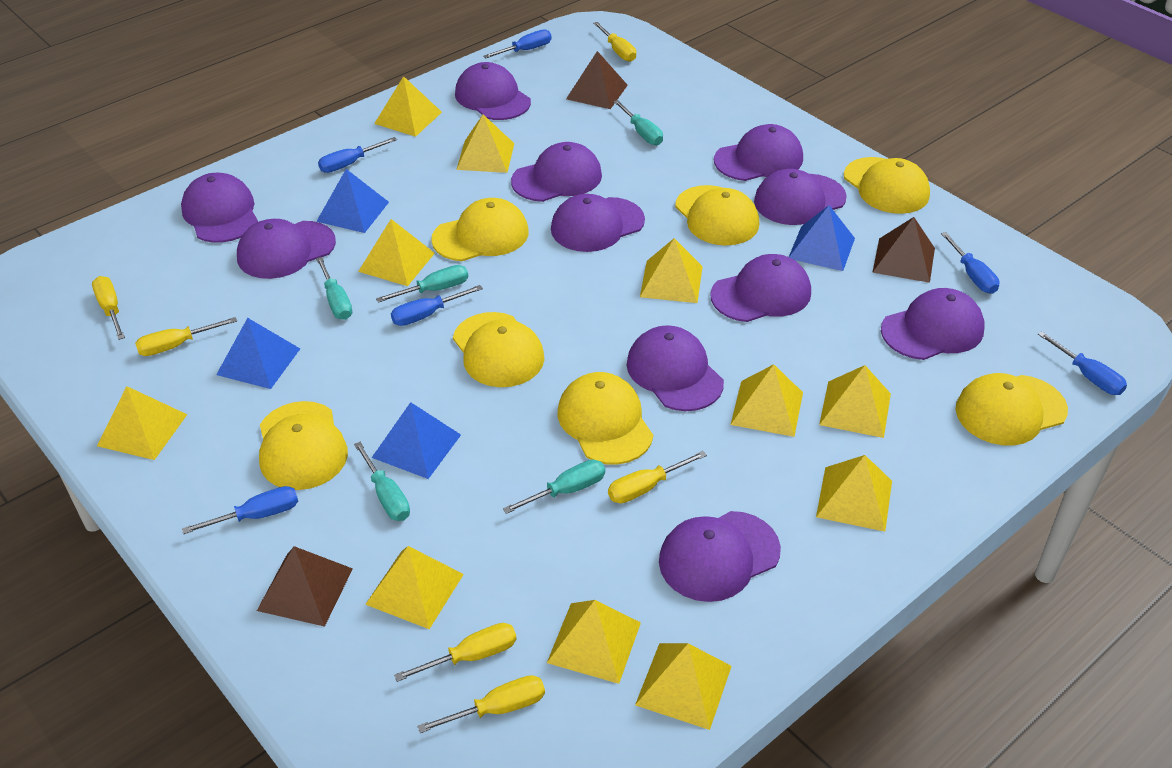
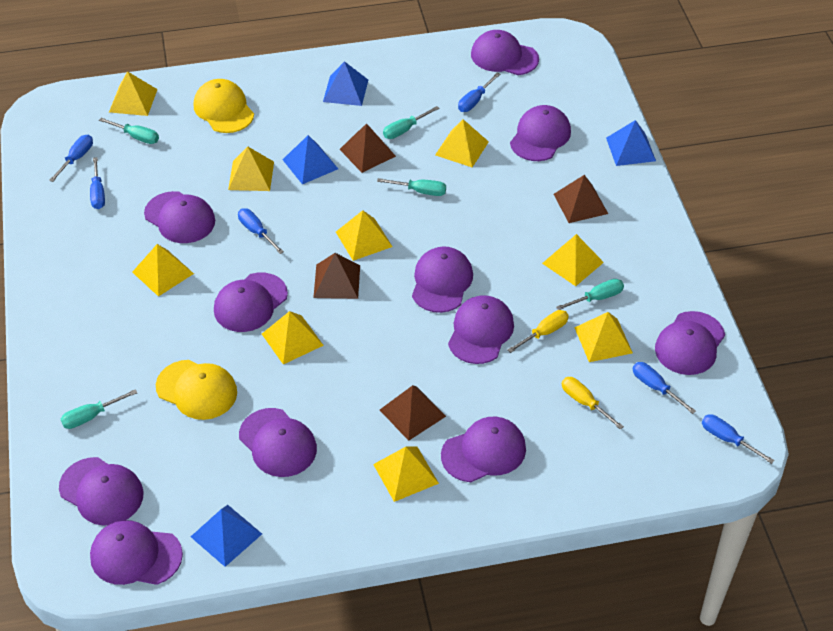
brown pyramid: [257,546,353,627] [566,51,628,109] [872,217,935,283] = 3 -> [313,253,360,299] [339,123,396,173] [380,385,446,441] [554,175,608,223] = 4
yellow cap: [259,401,348,490] [431,198,529,261] [453,312,545,387] [558,372,653,465] [675,185,759,246] [844,157,930,214] [956,373,1068,446] = 7 -> [156,360,237,420] [194,79,254,133] = 2
yellow pyramid: [97,386,188,460] [358,219,435,286] [365,546,464,629] [374,76,442,137] [456,115,515,173] [547,600,641,684] [635,643,732,730] [640,238,703,303] [731,364,803,437] [816,455,892,532] [819,365,891,438] = 11 -> [109,71,158,116] [132,244,194,297] [228,147,274,191] [262,311,324,364] [336,210,393,261] [373,447,439,502] [435,119,489,167] [542,234,604,286] [574,312,633,362] = 9
yellow screwdriver: [92,276,125,340] [135,317,237,356] [394,623,516,682] [417,675,545,733] [593,22,636,62] [608,451,707,503] = 6 -> [507,310,569,353] [562,377,624,430] = 2

